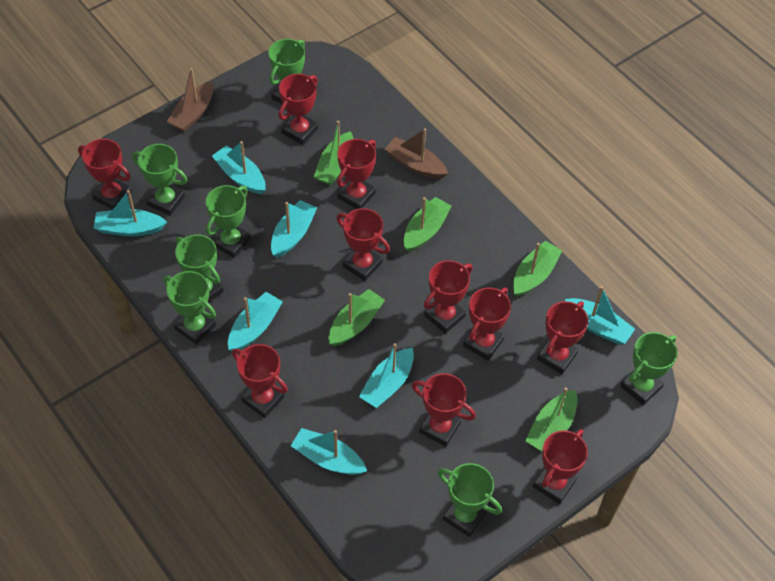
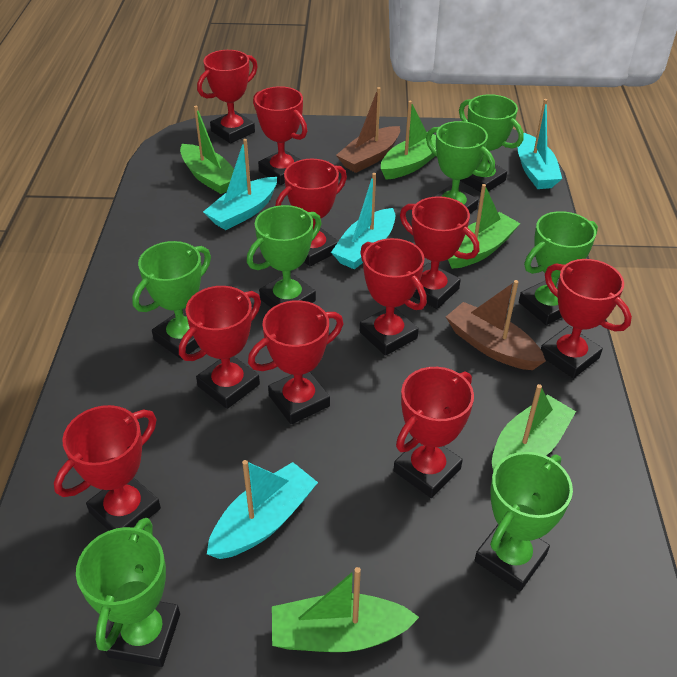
turquoise boat: [94,190,167,237] [212,141,266,194] [228,292,283,351] [271,200,317,258] [291,428,367,475] [359,343,414,408] [565,286,635,344] = 7 -> [203,139,277,230] [207,460,318,559] [331,173,395,269] [518,99,562,189] = 4

